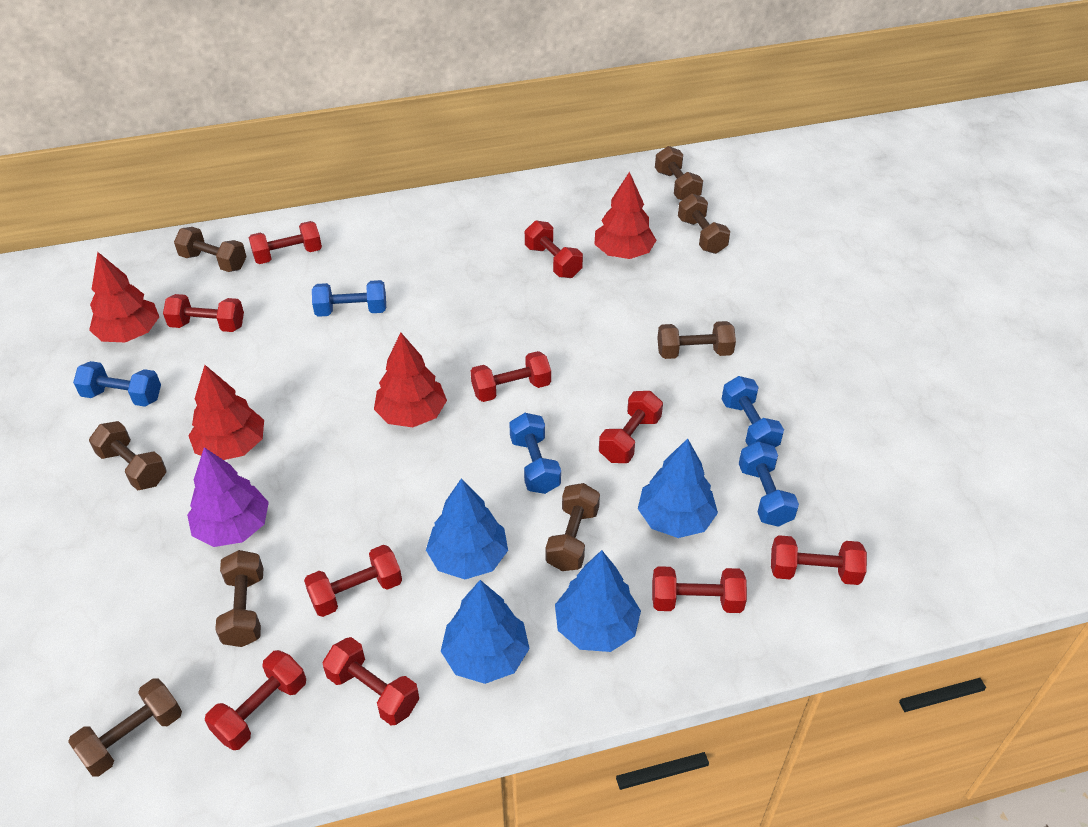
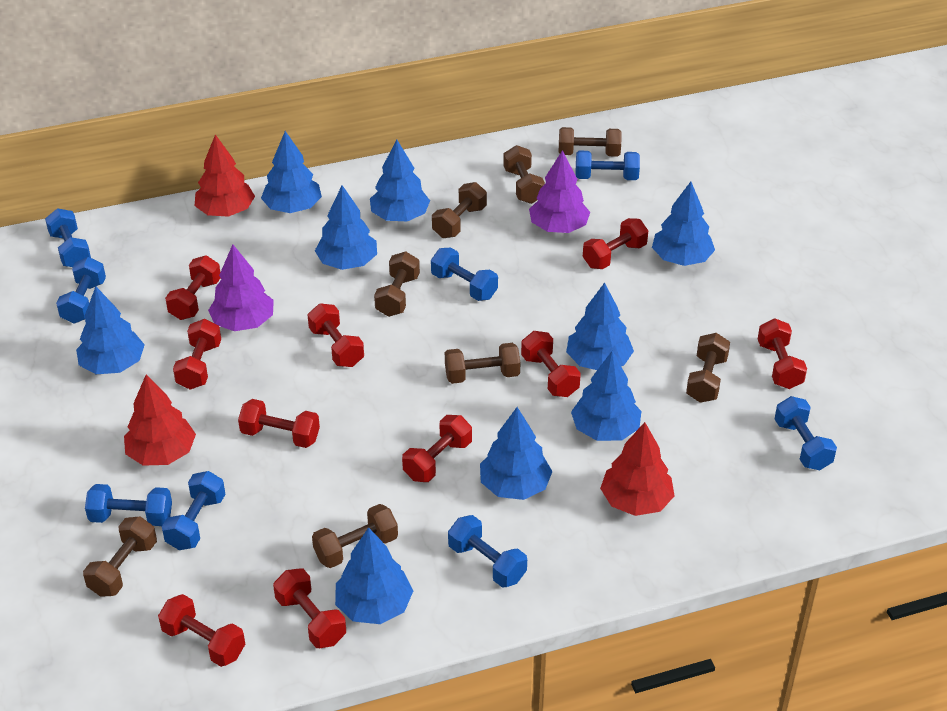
blue dumbbell: [73,361,161,407] [312,280,386,317] [509,413,561,494] [722,376,784,447] [739,441,799,527] = 5 -> [45,208,91,267] [56,257,106,324] [85,484,172,526] [162,471,225,550] [431,248,498,301] [448,515,527,588] [575,151,640,180] [775,396,837,470] = 8
blue tree: [426,478,508,579] [441,580,530,684] [555,550,641,652] [638,438,718,538] = 4 -> [76,286,145,374] [261,131,322,213] [315,185,377,270] [335,527,413,624] [370,140,430,221] [480,407,553,500] [566,283,634,370] [571,351,641,441] [652,182,715,266] = 9
purple tree: [187,447,269,547] = 1 -> [208,244,274,331] [529,150,590,233] = 2
red tree: [89,252,159,342] [188,365,264,460] [374,333,447,427] [594,172,657,259] = 4 -> [124,375,196,466] [195,134,255,217] [600,422,674,516] = 3

